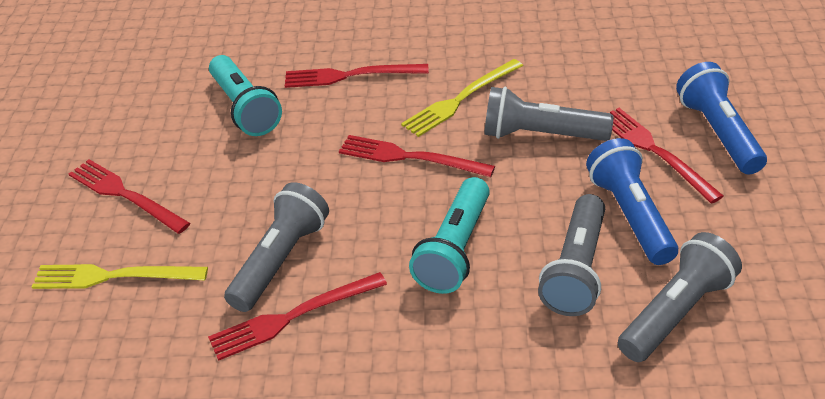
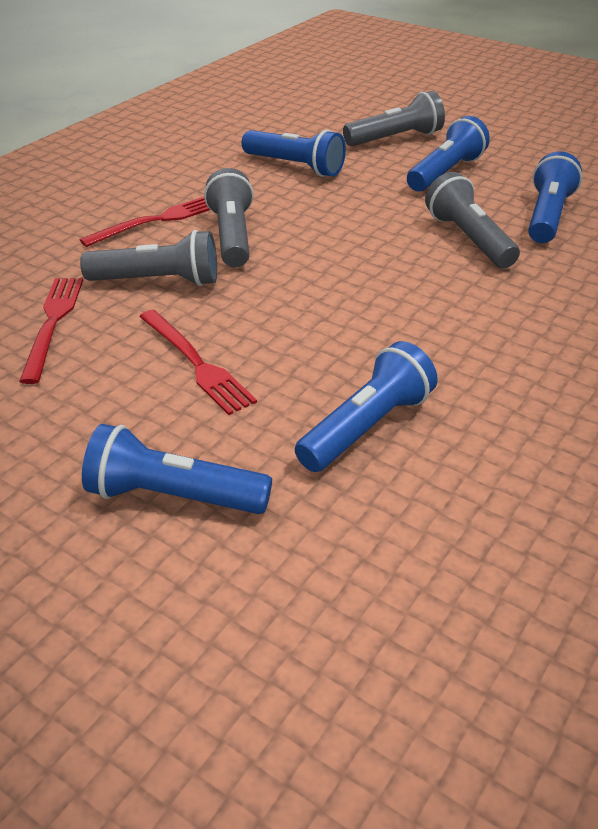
blue flashlight: [586,138,678,265] [676,62,767,174] = 2 -> [82,424,272,514] [242,129,346,177] [295,341,438,472] [407,116,490,191] [528,151,582,243] = 5
red fork: [69,159,191,234] [208,272,387,361] [285,64,429,88] [339,135,495,177] [610,108,724,204] = 5 -> [19,278,83,384] [79,197,210,247] [139,310,257,415] = 3
turquoise flashlight: [209,55,282,136] [409,177,490,294] = 2 -> none = 0
yellow fork: [32,264,208,289] [401,59,523,137] = 2 -> none = 0

